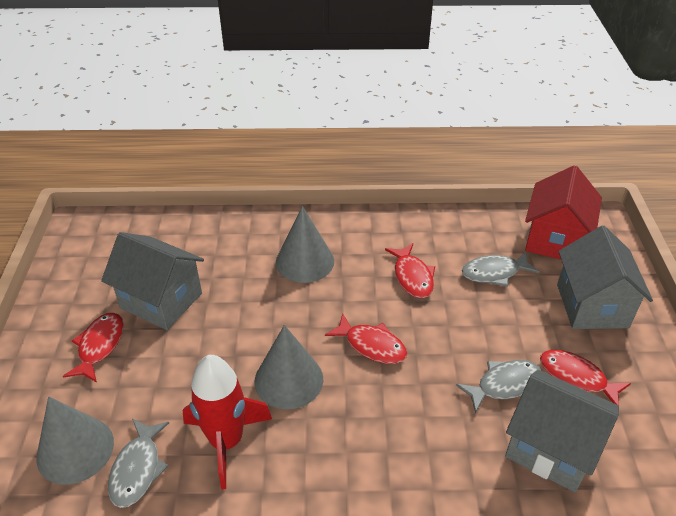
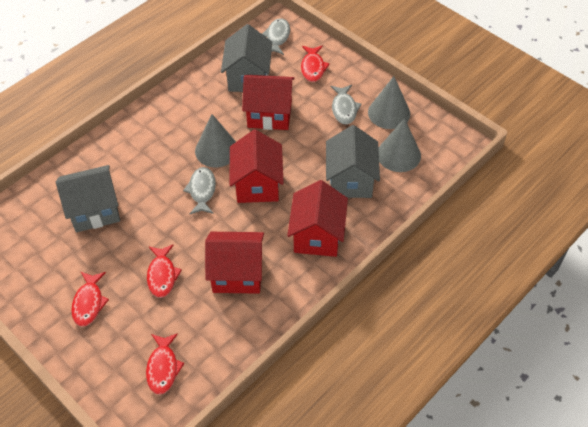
red house: [525,165,602,260] = 1 -> [205,232,264,294] [230,129,284,203] [242,75,295,130] [287,180,348,257] = 4
red rocket: [182,355,272,489] = 1 -> none = 0

